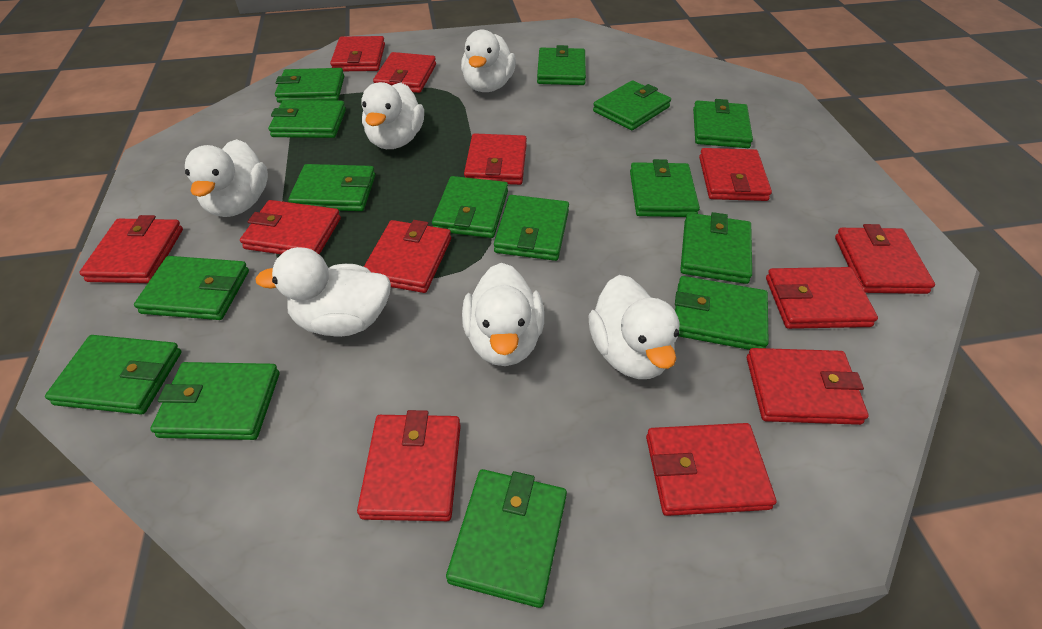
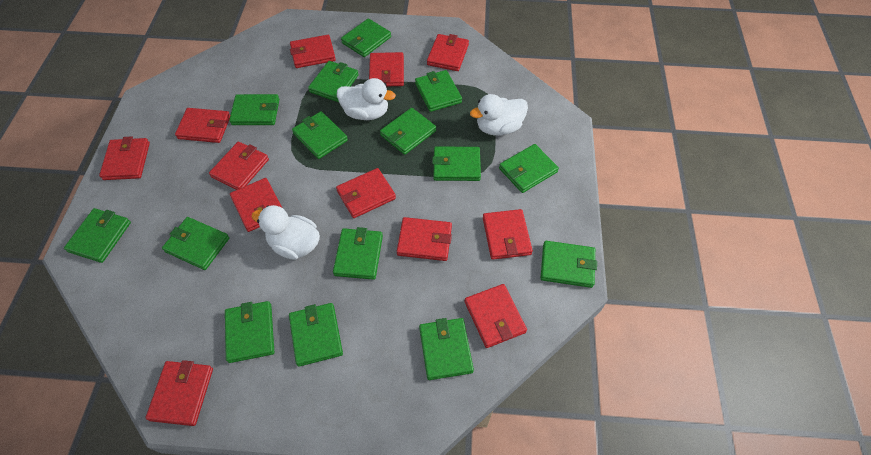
white duck: [185,139,268,217] [255,247,391,336] [361,82,424,149] [461,29,516,92] [462,263,544,366] [588,275,680,379] = 6 -> [251,205,320,260] [337,78,396,120] [470,94,528,136] = 3

